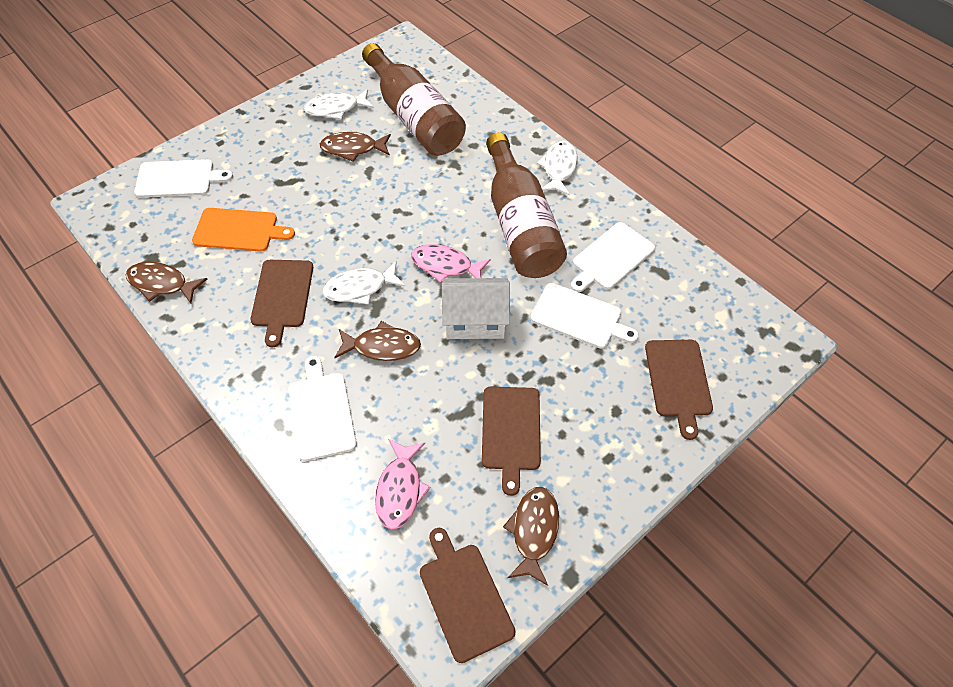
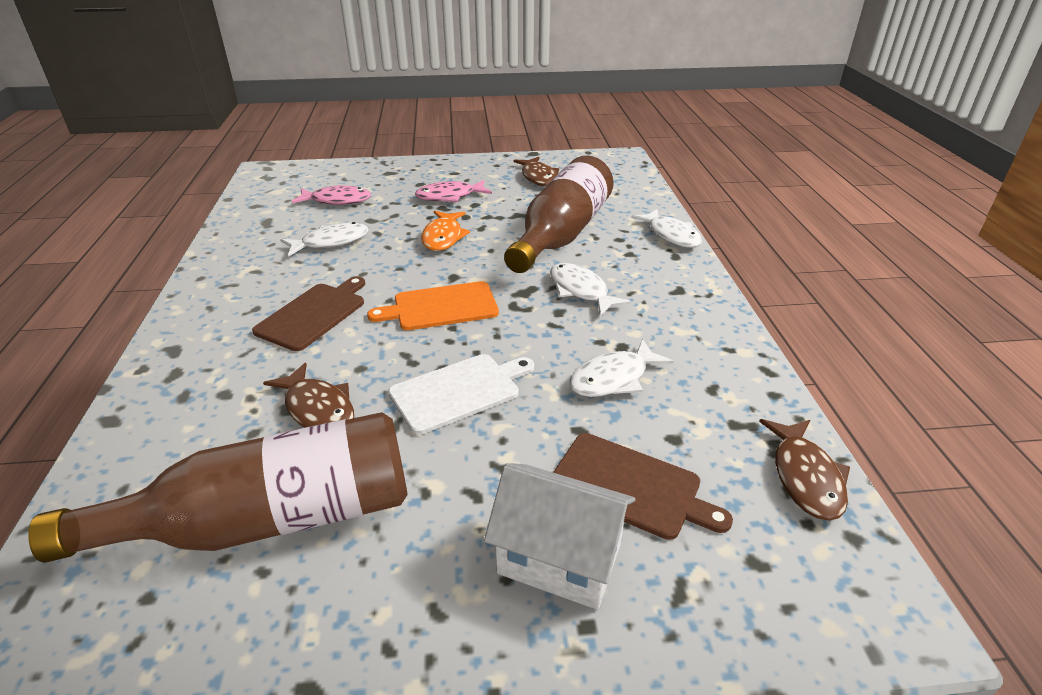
brown cutting board: [250,260,313,347] [420,528,516,663] [482,387,541,496] [645,340,713,440] = 4 -> [252,276,365,351] [553,433,733,540] = 2
brown fish: [126,262,207,304] [320,132,391,162] [334,321,421,361] [503,487,559,586] = 4 -> [263,363,354,428] [513,157,559,186] [759,419,850,521] = 3
orange fish: none = 0 -> [421,211,470,251] = 1
white cutting board: [134,159,233,198] [289,356,357,461] [530,283,639,349] [571,222,656,292] = 4 -> [388,354,534,435] = 1
white fish: [304,89,374,120] [322,262,405,305] [536,141,578,196] = 3 -> [281,222,368,257] [550,263,631,316] [569,339,674,397] [631,209,702,248] = 4

